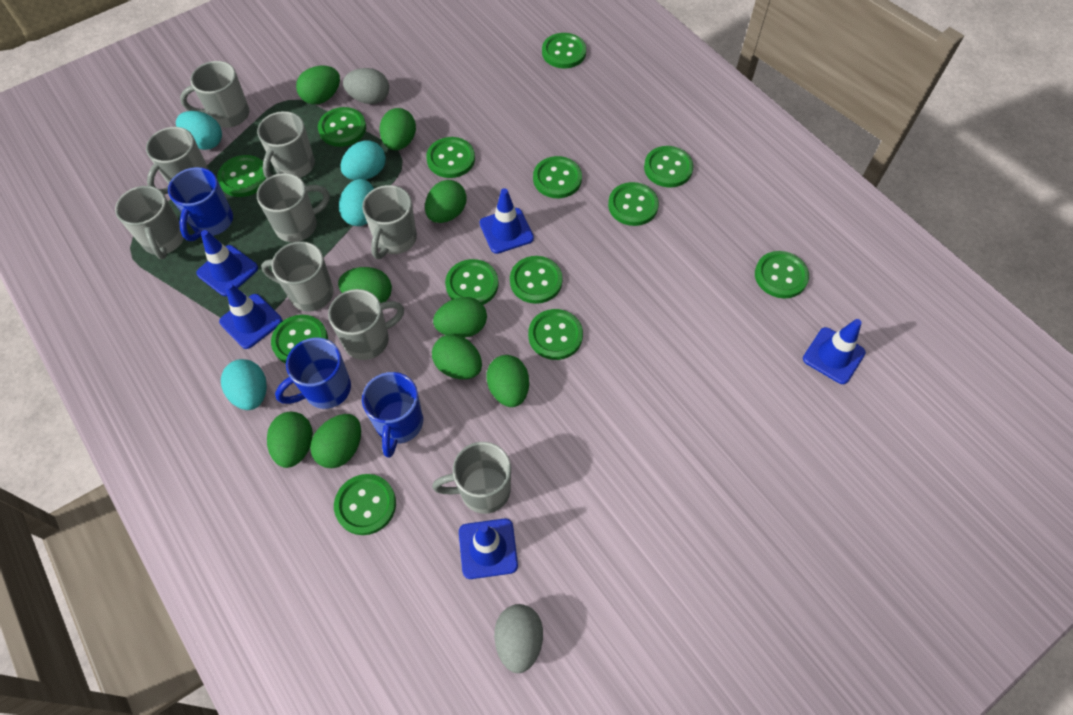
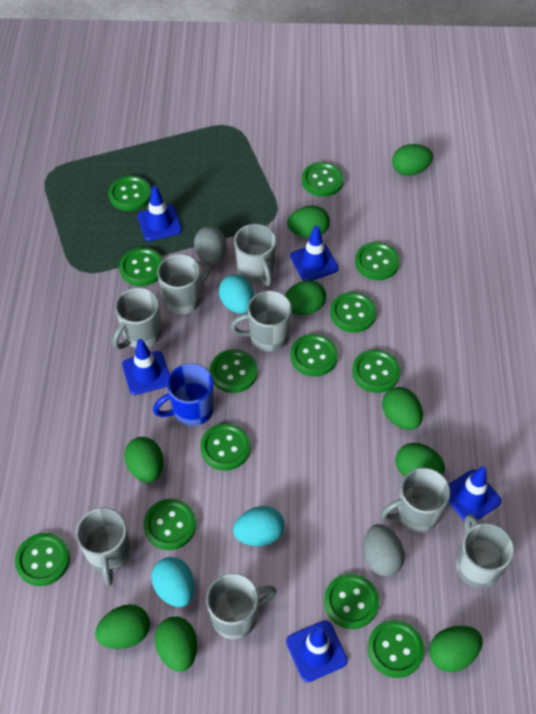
blue mug: [168,167,233,241] [275,338,351,409] [362,372,423,458] = 3 -> [153,363,214,426] = 1
grey mug: [115,186,184,259] [146,127,209,195] [180,61,249,128] [257,111,315,178] [257,173,330,242] [261,241,334,312] [328,289,404,360] [362,185,417,259] [432,442,511,514] = 9 -> [76,508,131,586] [113,288,162,349] [157,254,211,314] [206,573,277,639] [230,291,292,352] [234,224,276,286] [381,468,450,532] [456,514,514,588] = 8
turquoise egg: [176,111,222,150] [221,359,267,410] [339,179,374,226] [340,140,386,180] = 4 -> [151,557,195,607] [219,274,254,314] [233,506,284,546] = 3

